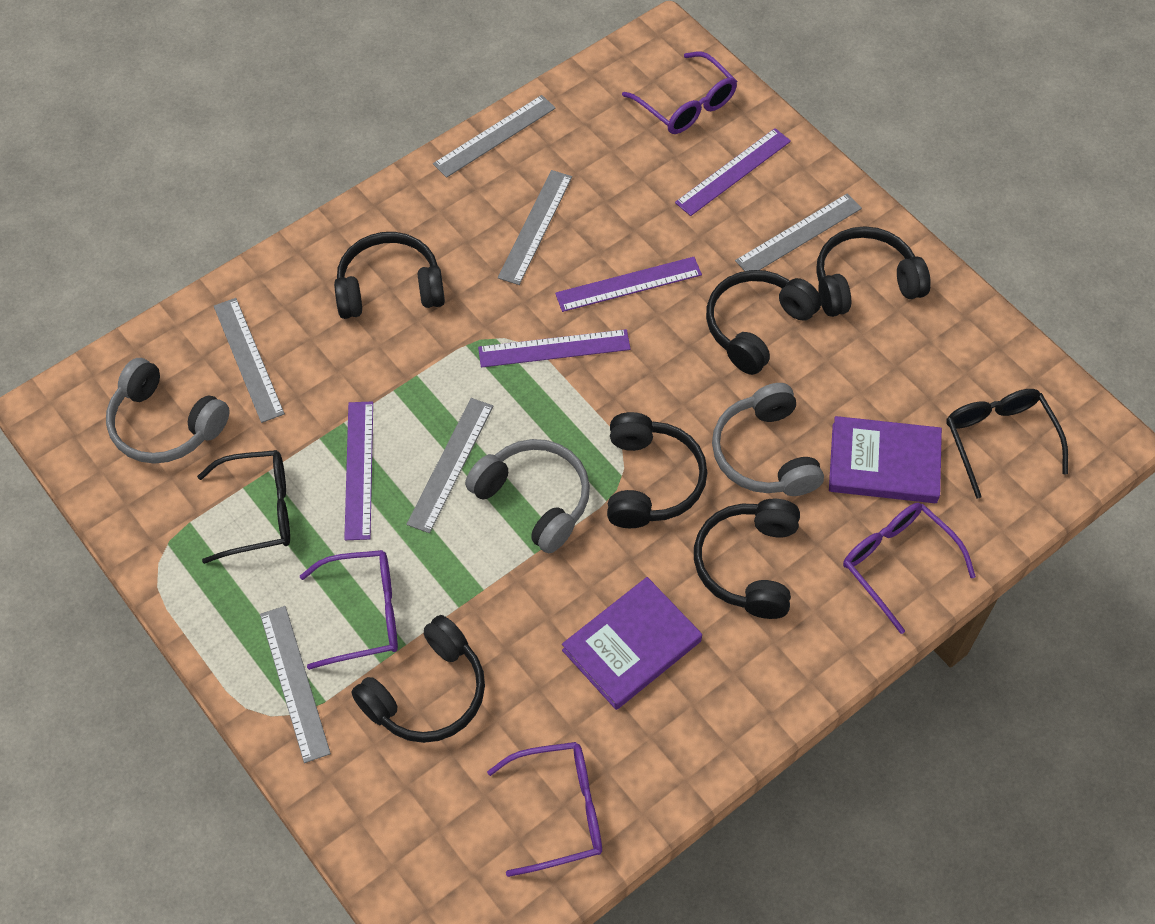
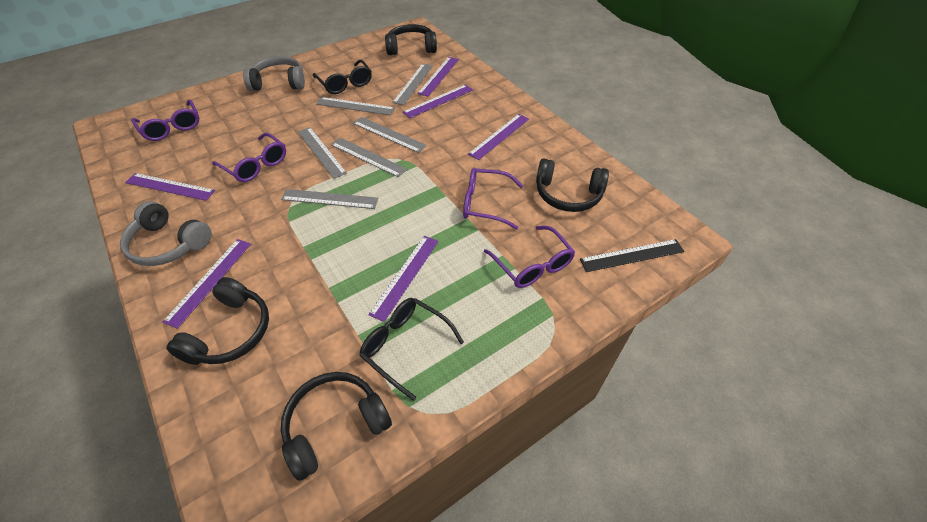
black headphones: [334,232,445,319] [351,615,485,743] [607,412,707,528] [694,499,800,619] [706,270,822,375] [816,226,931,317] = 6 -> [166,277,269,365] [281,372,392,481] [385,24,437,55] [536,159,609,212] = 4
black ruler: none = 0 -> [580,239,684,272] = 1
grey headphones: [106,358,230,464] [465,439,590,553] [712,383,824,496] = 3 -> [120,201,212,266] [243,56,305,91] = 2
purple book: [562,577,702,710] [829,416,942,503] = 2 -> none = 0
purple ruler: [344,401,373,540] [478,329,630,367] [555,257,702,312] [675,128,791,216] = 4 -> [125,173,215,201] [162,239,251,329] [368,236,439,322] [403,84,473,118] [417,57,459,97] [468,114,529,160] = 6

